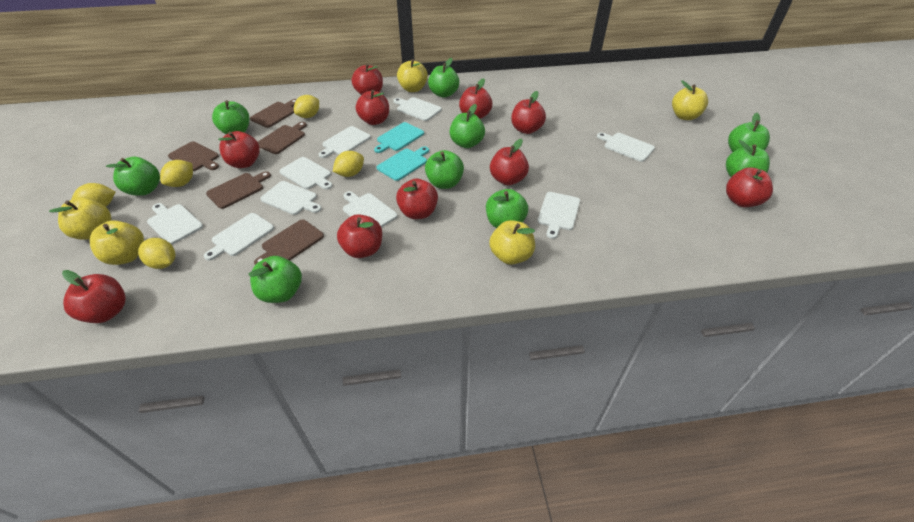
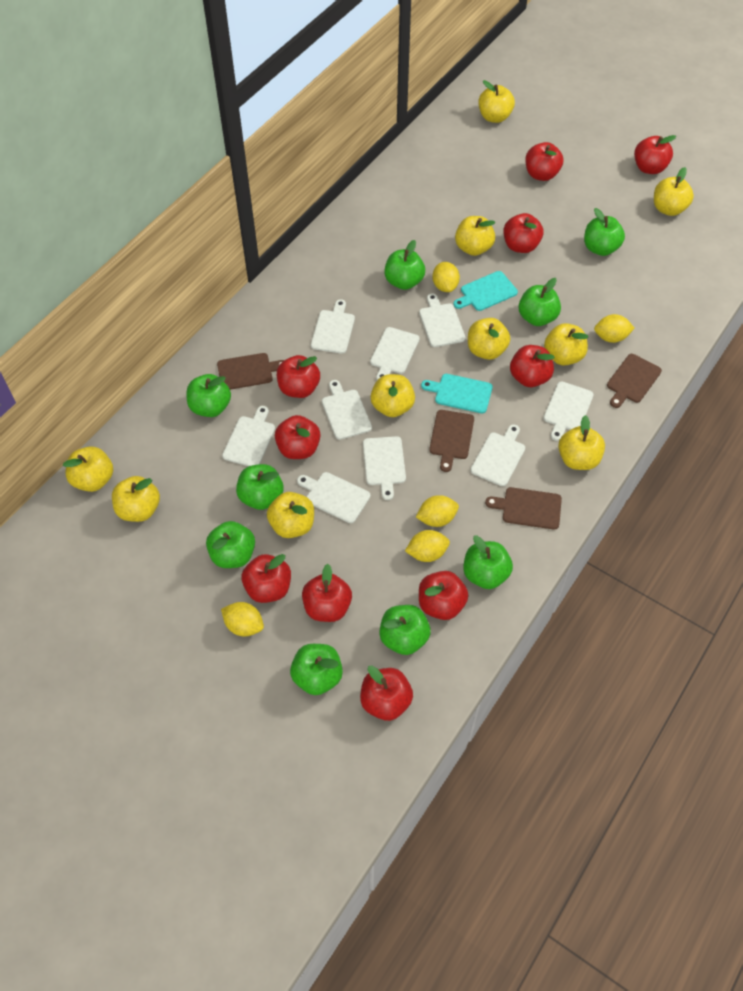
brown cutting board: [168,141,219,171] [206,171,271,209] [250,99,297,128] [254,219,324,265] [258,122,307,154] = 5 -> [217,353,284,390] [429,410,474,472] [485,487,562,530] [607,354,662,408] = 4
yellow apple: [49,197,111,240] [90,221,144,265] [397,59,428,92] [489,220,535,265] [672,80,708,120] = 5 -> [63,446,113,492] [112,476,160,522] [267,492,314,538] [371,374,415,417] [455,216,495,256] [468,318,511,360] [478,80,515,123] [544,323,588,365] [558,415,605,470] [654,167,694,216] = 10

